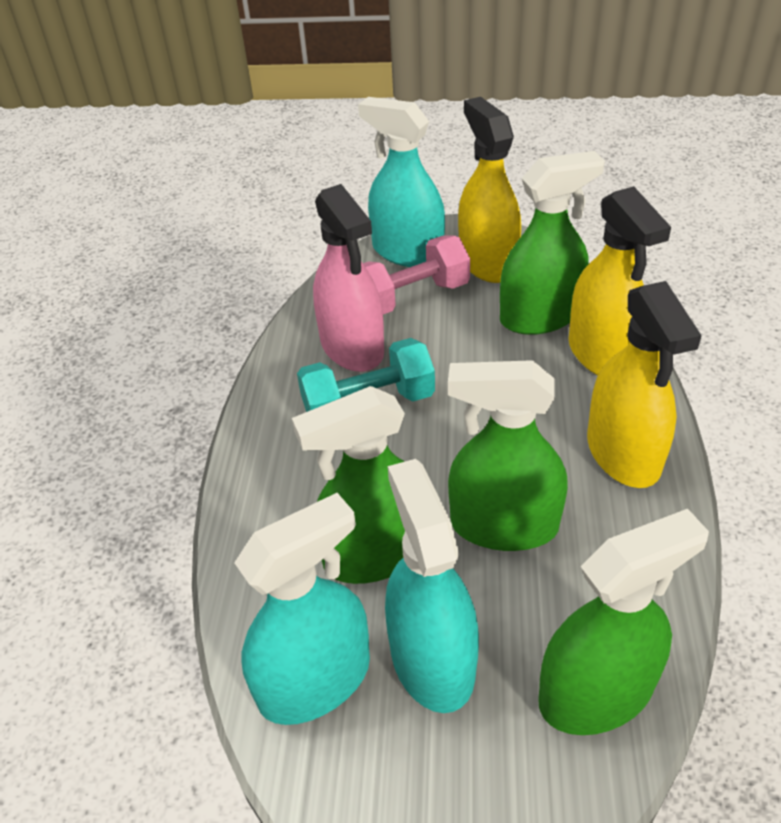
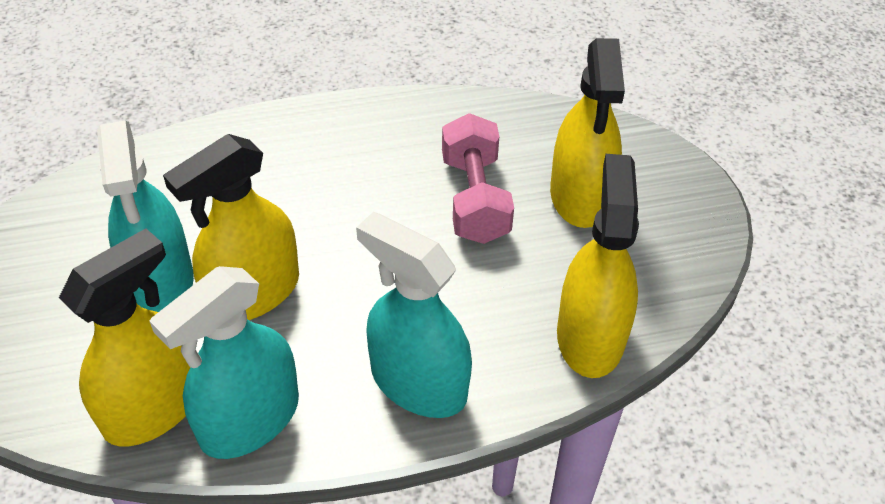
green spray bottle: [292,386,405,584] [448,360,568,551] [500,151,605,335] [538,509,709,735] = 4 -> none = 0
pink spray bottle: [313,184,384,372] = 1 -> none = 0
turquoise dumbbell: [297,338,435,412] = 1 -> none = 0
yellow spray bottle: [458,97,521,283] [568,186,671,376] [587,281,702,488] = 3 -> [59,228,190,446] [163,134,299,320] [550,38,625,228] [557,154,639,378] = 4

